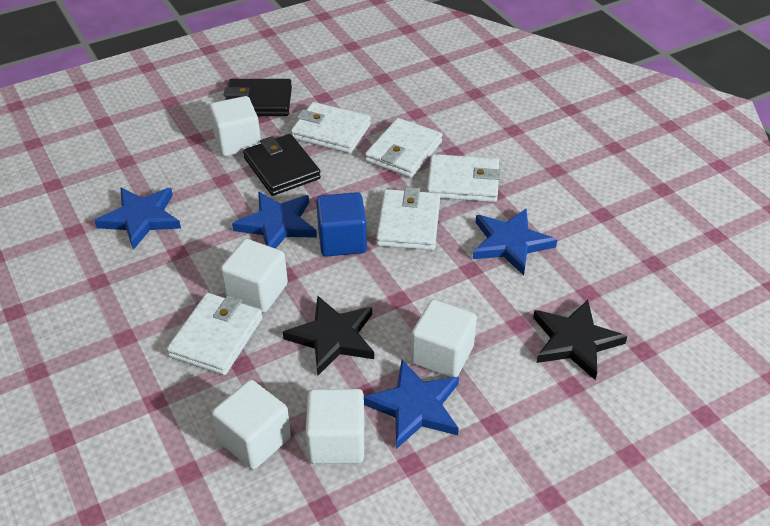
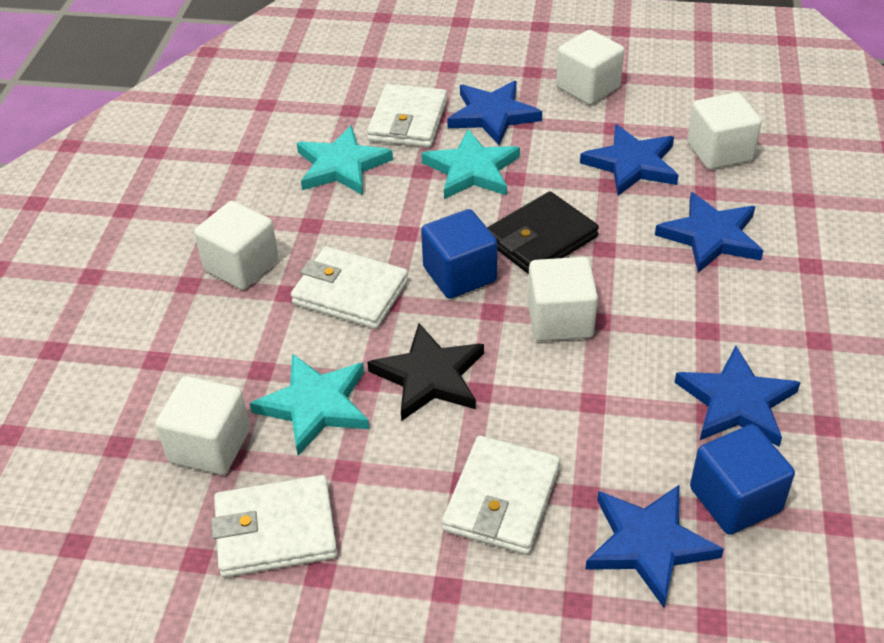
black star: [283,296,374,376] [533,300,627,380] = 2 -> [367,323,484,421] = 1
black wallet: [224,79,292,116] [243,134,321,196] = 2 -> [487,191,599,274] = 1
blue cube: [316,192,367,257] = 1 -> [421,209,498,299] [690,424,795,535] = 2
blue star: [95,188,181,250] [232,191,317,249] [364,360,459,449] [473,209,557,276] = 4 -> [447,81,542,145] [580,124,679,196] [585,485,724,608] [655,192,763,273] [674,346,801,447] = 5
turquoise star: none = 0 -> [250,354,370,456] [297,125,393,195] [421,129,520,199] = 3
white wallet: [167,293,263,375] [291,102,371,153] [365,118,443,178] [376,187,440,250] [427,154,501,202] = 5 -> [211,475,338,578] [291,247,408,329] [367,84,447,148] [442,436,560,555] = 4

